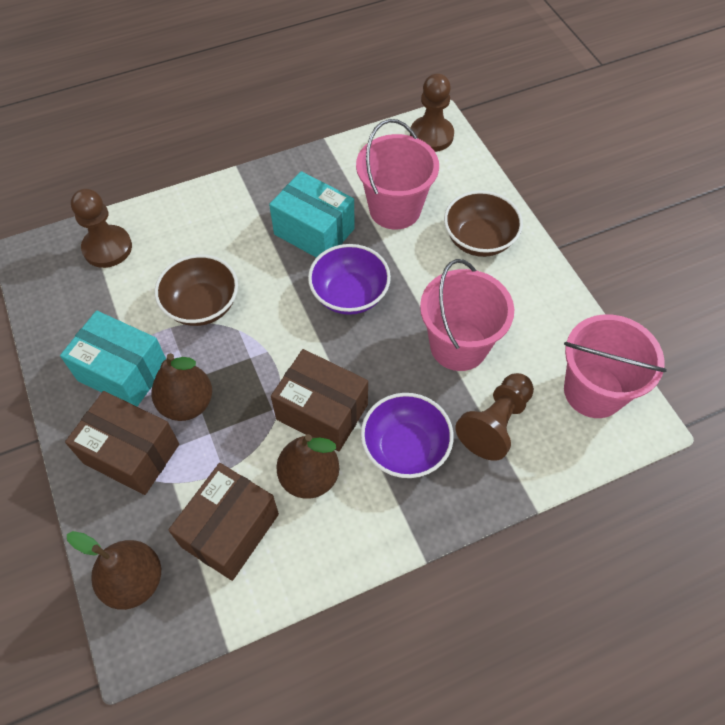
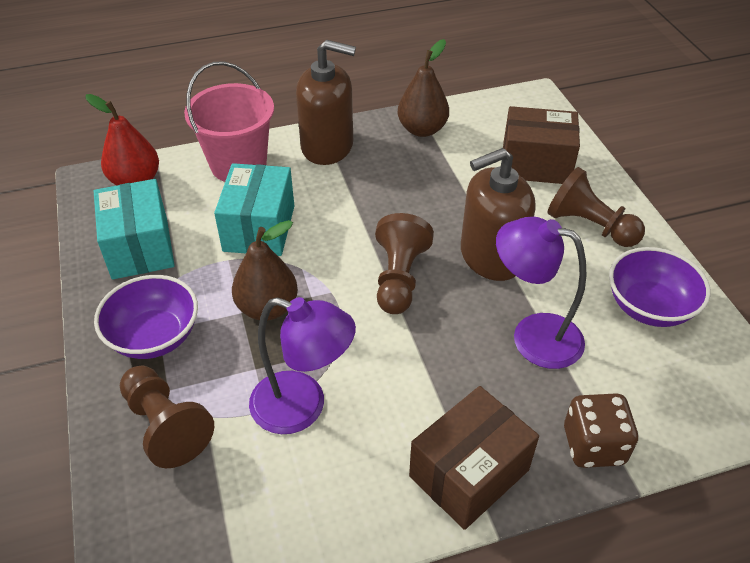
brown bowl: [154,254,238,326] [444,191,523,257] = 2 -> none = 0
brown box: [65,391,179,495] [168,463,279,581] [271,349,368,451] = 3 -> [409,386,539,530] [503,106,580,184] = 2
brown dice: none = 0 -> [564,393,639,468] = 1
brown pear: [67,531,161,610] [152,353,212,421] [276,434,339,499] = 3 -> [232,220,298,320] [397,39,449,137] = 2
brown soap dispenser: none = 0 -> [296,40,356,165] [461,148,536,281] = 2
pink bucket: [356,119,439,230] [420,259,514,371] [564,314,667,418] = 3 -> [184,61,274,182] = 1
purple lamp: none = 0 -> [249,297,356,434] [496,217,587,369] = 2
red pear: none = 0 -> [86,94,159,185] = 1

